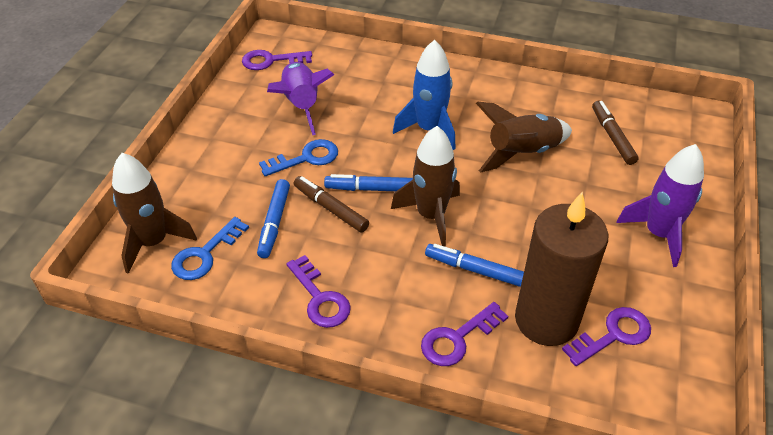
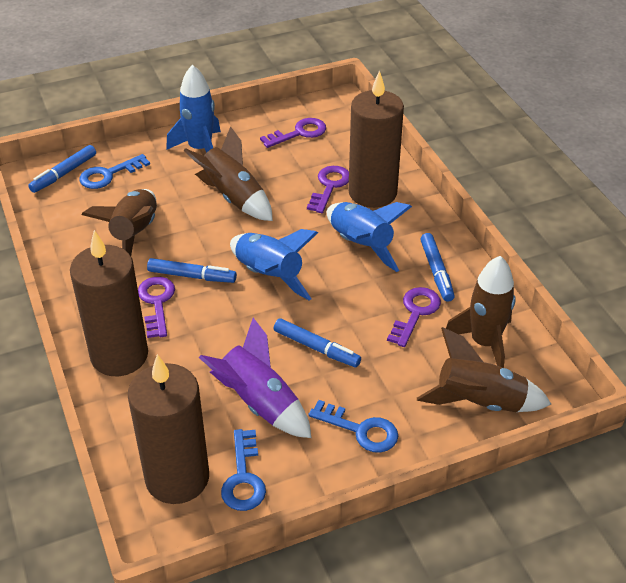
blue key: [171,217,249,280] [259,139,338,176] = 2 -> [79,154,150,189] [221,429,266,511] [308,400,398,453] = 3
blue marker: [257,179,290,258] [324,174,413,191] [425,244,524,287] = 3 -> [28,145,96,193] [147,258,237,283] [274,318,361,367] [420,233,455,302] = 4
blue rocket: [393,40,456,150] = 1 -> [166,65,221,153] [230,229,318,301] [327,202,412,272] = 3
brown candle: [515,192,609,346] = 1 -> [70,230,148,376] [128,354,209,504] [348,70,404,208] = 3
brown marker: [294,176,369,233] [592,101,639,165] = 2 -> none = 0
brown rocket: [112,153,197,274] [391,126,460,246] [476,102,572,173] = 3 -> [82,189,157,256] [183,126,273,221] [417,327,551,412] [443,256,516,368] = 4
purple rocket: [267,62,334,135] [616,144,704,267] = 2 -> [199,318,311,438] = 1

